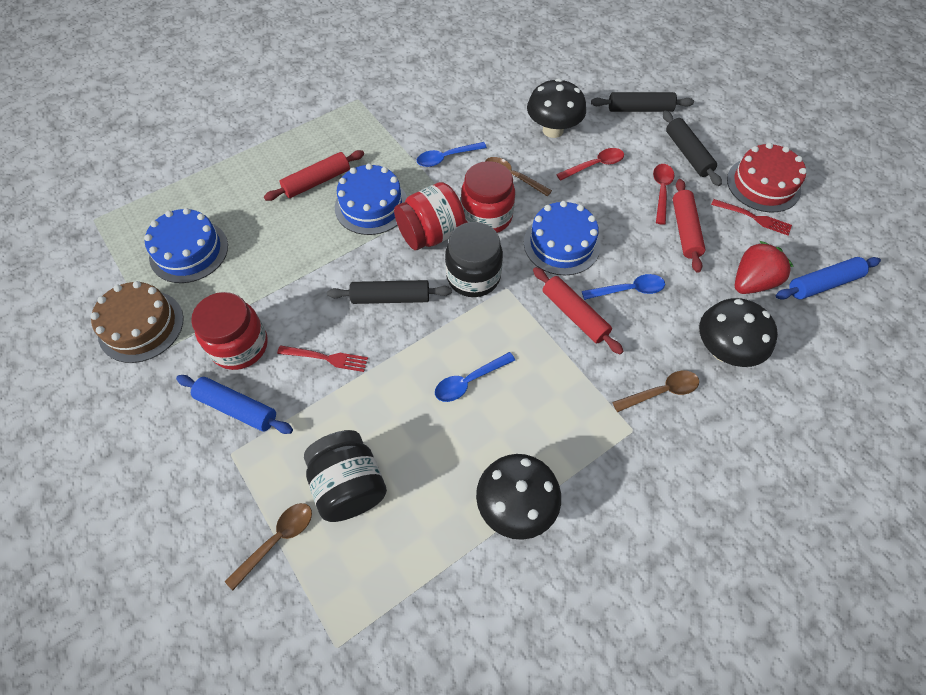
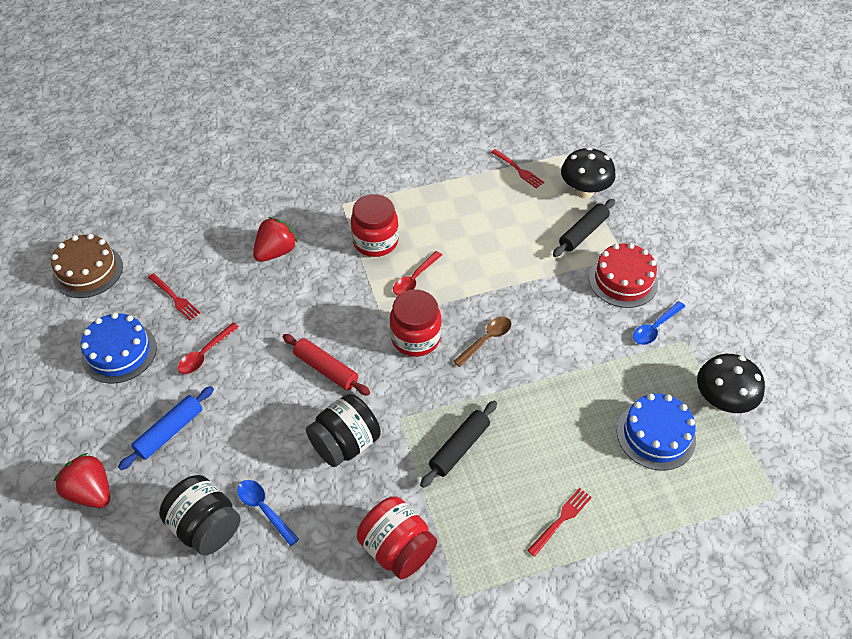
black mushroom: [476,454,561,540] [527,79,586,138] [699,298,778,367] = 3 -> [561,147,616,199] [697,354,765,413] = 2
black rolling pin: [327,280,452,304] [591,92,694,112] [663,110,722,186] = 3 -> [420,401,497,488] [553,199,615,257] = 2
blue cake: [144,208,228,283] [335,163,407,235] [524,201,600,275] = 3 -> [81,313,157,384] [617,394,696,470] = 2
blue rolling pin: [176,375,293,434] [776,257,881,300] = 2 -> [118,386,214,470] = 1
blue spoon: [417,142,487,167] [435,352,515,402] [582,274,665,300] = 3 -> [237,480,299,546] [633,301,685,345] = 2
brown spoon: [225,503,312,590] [485,157,552,197] [612,371,699,412] = 3 -> [453,317,512,367] = 1
red fork: [277,345,368,372] [711,199,792,236] = 2 -> [148,273,200,320] [491,149,544,188] [527,488,592,557] = 3
red rolling pin: [264,150,364,201] [533,267,624,354] [673,179,705,273] = 3 -> [283,334,370,396] = 1
red strawberry: [735,241,794,294] = 1 -> [53,453,110,508] [253,217,298,262] = 2

